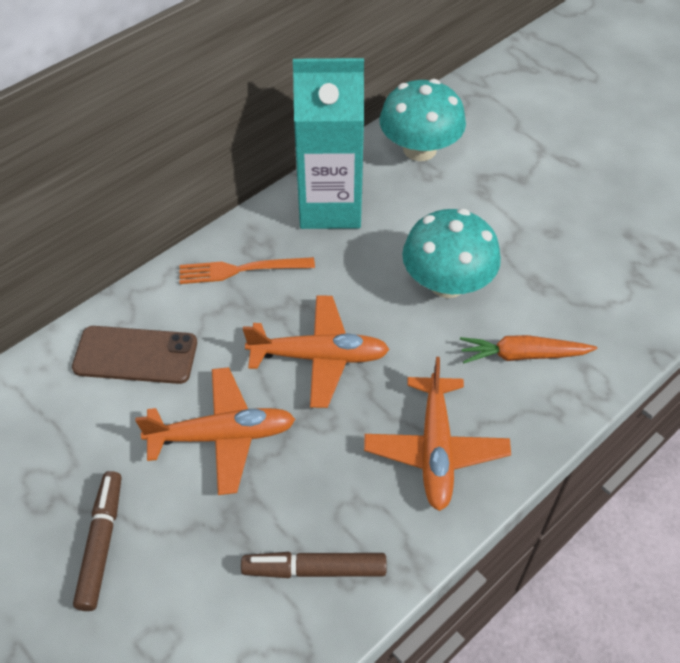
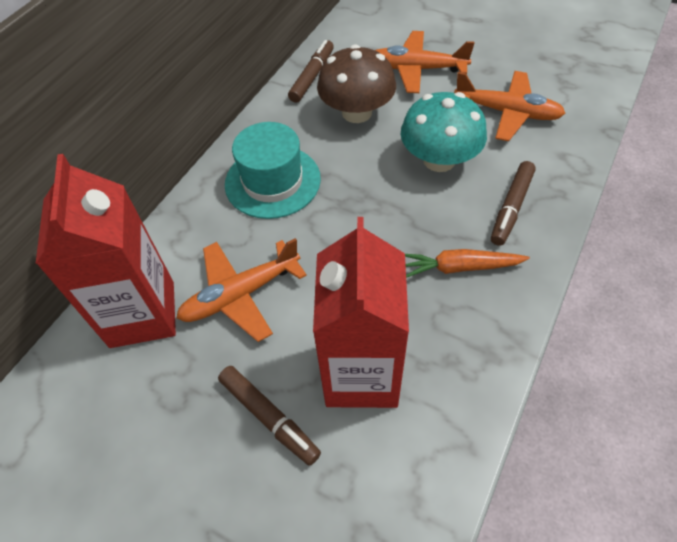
brown marker: [73,471,121,611] [241,552,387,578] = 2 -> [218,366,321,466] [288,40,334,103] [491,161,536,246] = 3
brown mushroom: none = 0 -> [317,44,396,123] = 1
brown phone: [72,326,197,384] = 1 -> none = 0
orange fork: [180,257,315,284] = 1 -> none = 0
red carton: none = 0 -> [35,154,176,348] [313,217,409,408] = 2
turquoise carton: [293,58,364,229] = 1 -> none = 0
turquoise hat: none = 0 -> [225,122,321,219] = 1
turquoise mushroom: [379,79,466,161] [402,209,501,298] = 2 -> [401,92,487,172] = 1

